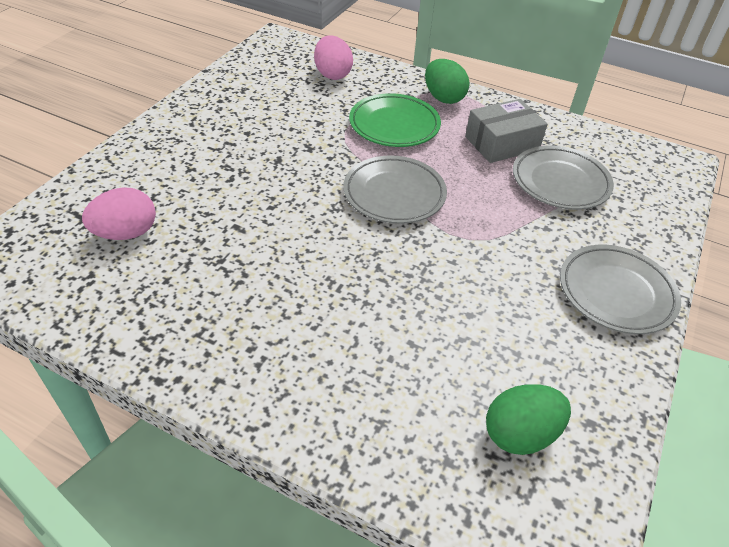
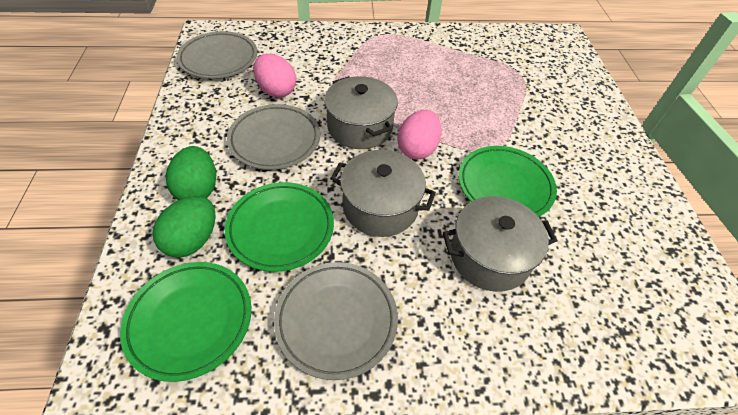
green plate: [349,93,441,147] = 1 -> [120,262,251,382] [225,182,334,272] [458,146,557,217] = 3
grey box: [465,99,548,163] = 1 -> none = 0
grey pot: none = 0 -> [324,76,398,149] [330,150,436,237] [442,196,557,292] = 3

